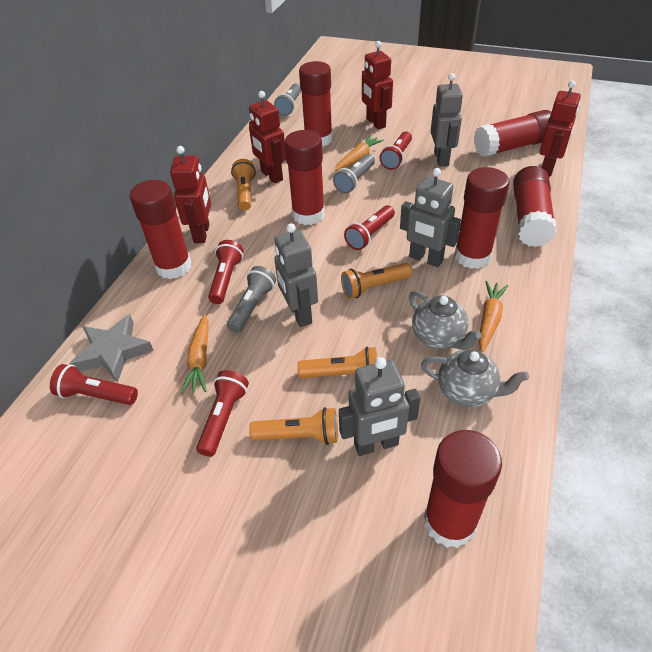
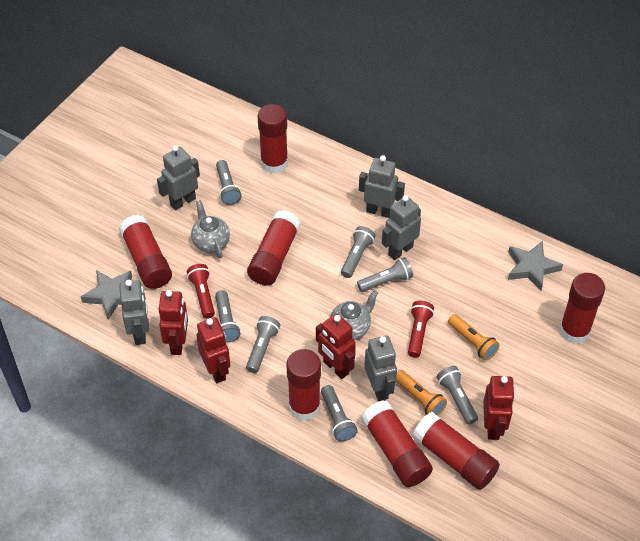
grey flashlight: [227,266,276,333] [274,83,301,116] [333,154,375,194] = 3 -> [215,290,240,343] [216,160,241,205] [246,316,280,373] [321,385,358,442] [341,226,375,278] [357,257,413,292] [437,366,478,425] = 7
grey robot: [274,223,318,327] [339,357,420,456] [400,168,461,267] [431,73,463,167] = 4 -> [119,280,149,345] [157,145,200,210] [359,155,405,218] [365,335,397,401] [382,195,421,260] = 5
grey star: [69,314,154,383] = 1 -> [81,270,132,320] [508,241,563,291] = 2
orange carrot: [181,314,209,393] [335,135,384,171] [479,281,508,352] = 3 -> none = 0
orange flashlight: [231,159,256,210] [249,407,338,445] [297,347,377,378] [341,263,412,299] = 4 -> [396,370,447,416] [448,314,500,360] = 2
red flashlight: [50,364,138,405] [196,370,249,457] [208,240,244,304] [344,205,395,250] [380,131,412,170] = 5 -> [187,264,215,319] [408,301,434,358] = 2

